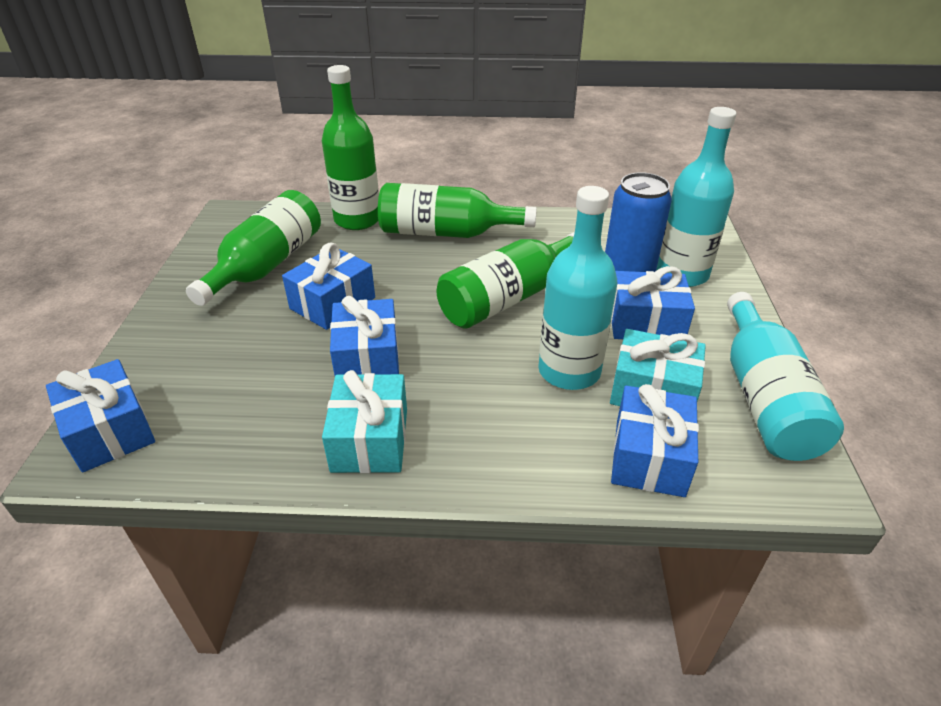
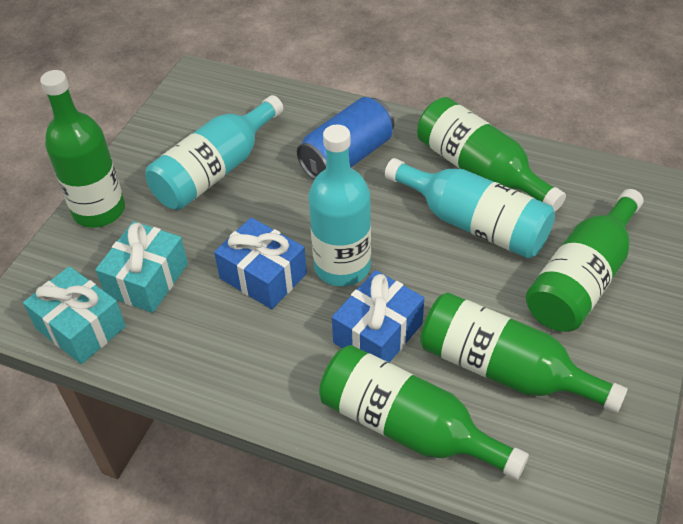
blue gift: [46,359,155,472] [282,243,375,330] [330,296,399,376] [611,266,695,339] [611,384,699,497] = 5 -> [214,217,307,309] [332,270,424,363] = 2
green bottle: [186,190,321,306] [322,65,379,230] [378,183,537,238] [437,232,575,329] = 4 -> [40,70,125,228] [319,345,529,480] [417,97,566,212] [420,292,628,413] [526,189,643,332] = 5

